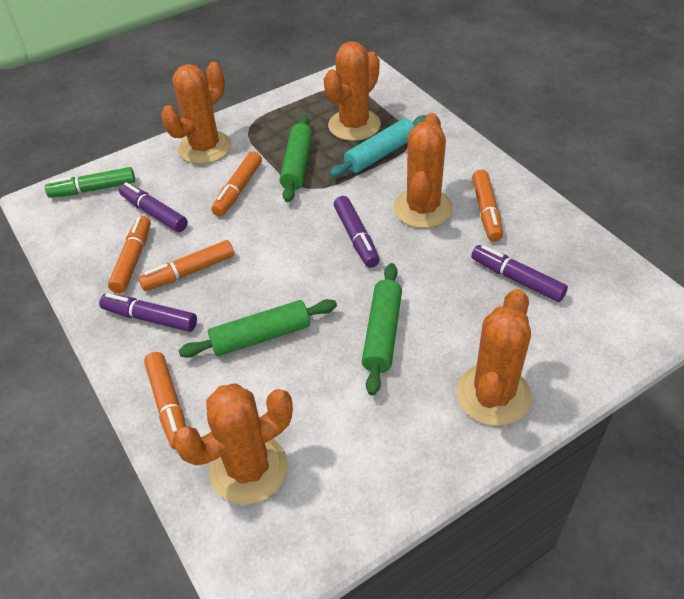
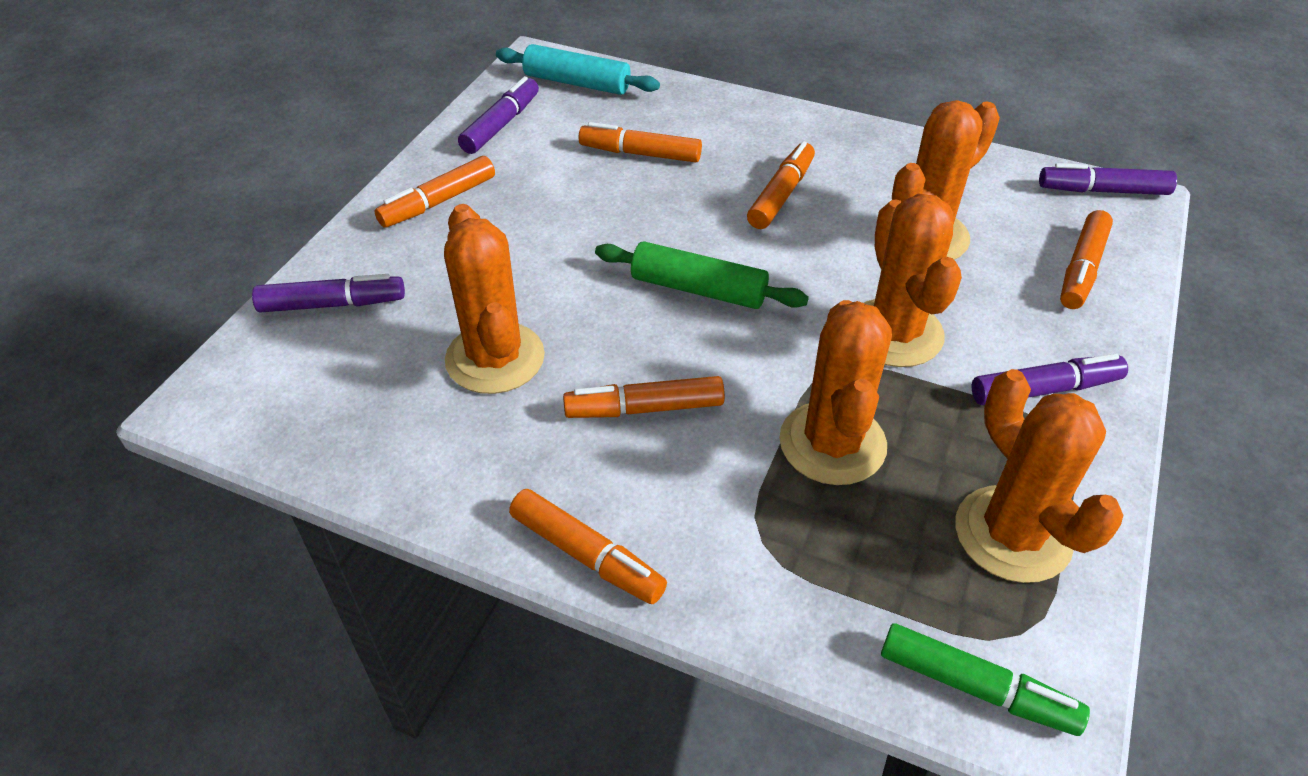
green rolling pin: [178,299,337,358] [280,115,313,202] [362,263,402,396] = 3 -> [595,241,809,309] = 1
orange marker: [108,216,151,293] [138,240,234,291] [144,352,186,450] [211,151,262,216] [472,170,503,242] = 5 -> [374,156,495,228] [509,489,667,604] [563,376,725,418] [579,122,702,162] [747,141,815,229] [1060,210,1113,309] = 6

